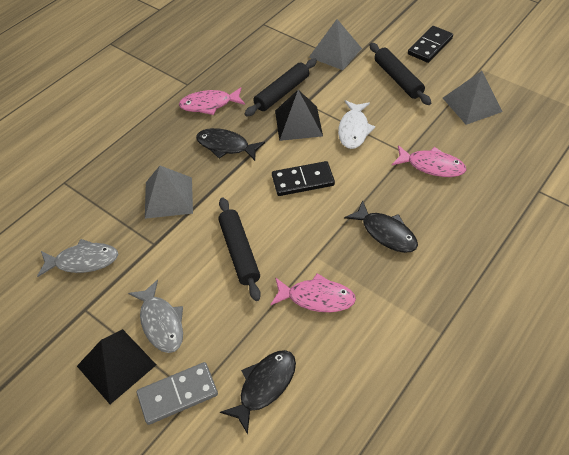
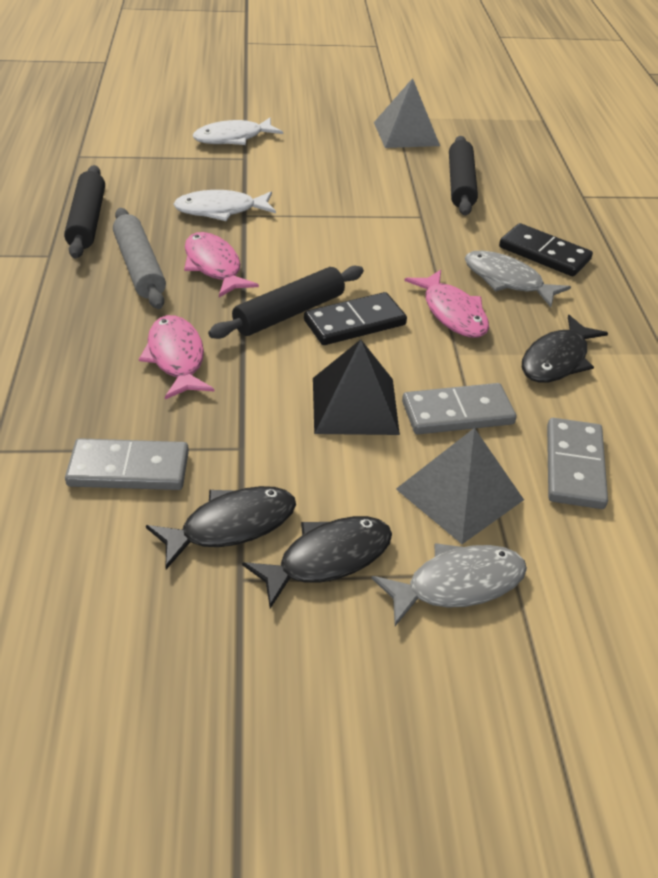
black pyramid: [77,329,156,404] [275,90,323,141] = 2 -> [313,339,400,435] = 1
grey domino: [137,362,218,425] = 1 -> [65,438,189,490] [402,383,517,435] [547,418,608,509] = 3
grey pyramid: [145,166,193,219] [309,19,362,70] [443,71,502,125] = 3 -> [374,78,440,148] [396,428,524,544] = 2
grey rolling pin: none = 0 -> [113,208,166,309] = 1
white fish: [338,100,375,149] = 1 -> [173,190,276,221] [193,118,283,145] = 2

